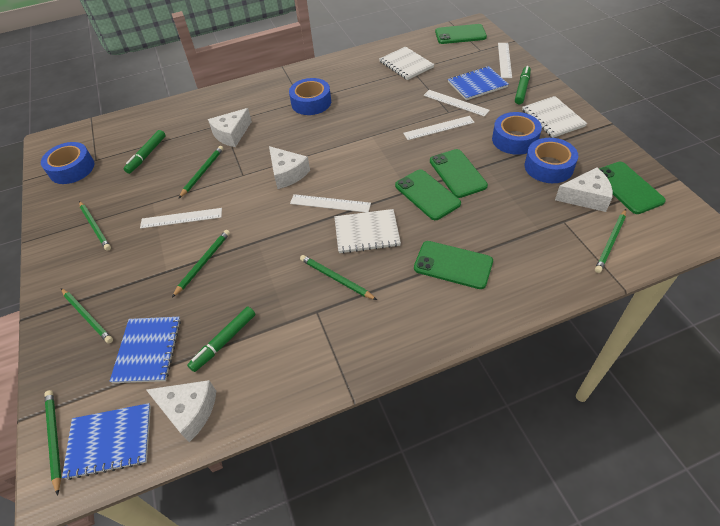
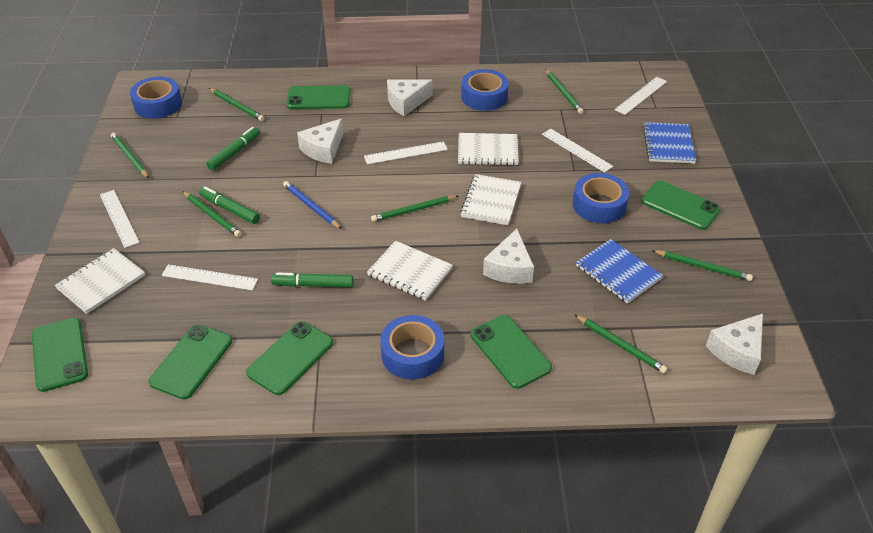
blue notebook: [62,403,151,480] [109,317,181,383] [448,66,509,100] = 3 -> [576,239,663,303] [643,122,696,164] = 2
blue pencil: none = 0 -> [283,181,342,229] = 1
green phone: [395,169,461,220] [414,241,493,289] [430,149,488,198] [435,24,487,44] [599,162,666,214] = 5 -> [32,318,88,392] [148,324,232,399] [246,321,333,395] [286,86,351,109] [471,315,552,389] [641,181,721,230] = 6
white notebook: [334,209,401,254] [379,46,434,80] [522,96,587,138] = 3 -> [55,248,145,314] [367,241,453,301] [458,133,519,166] [460,174,521,225] = 4

